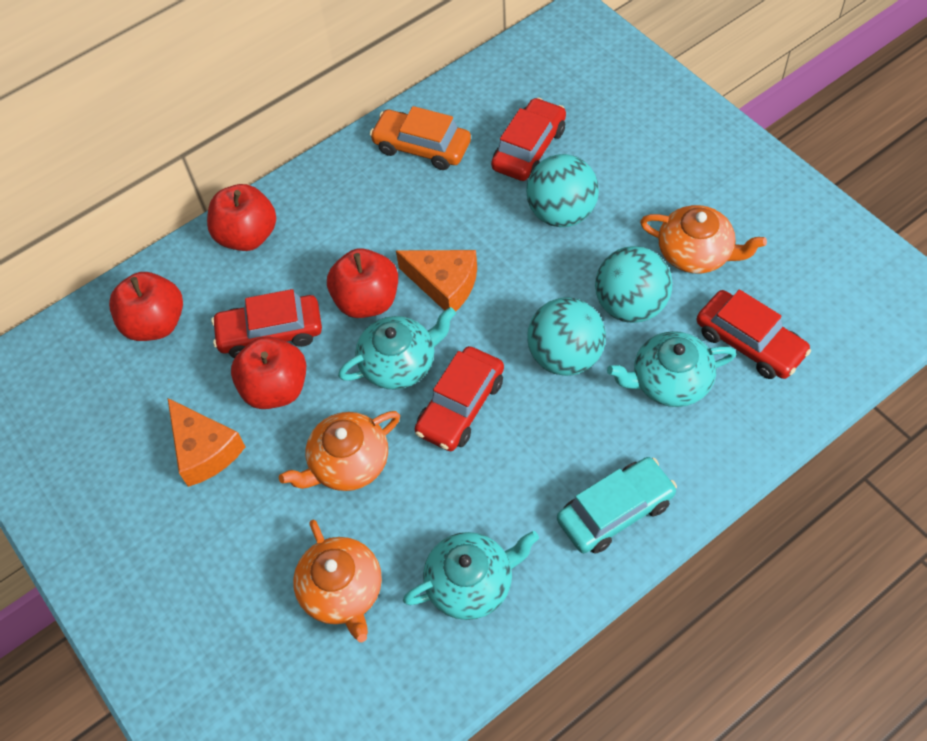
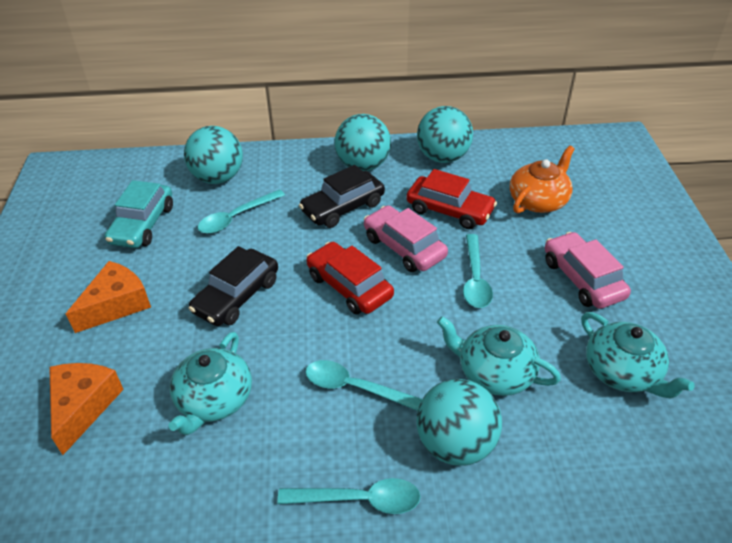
black car: none = 0 -> [189,246,278,326] [299,165,385,228] = 2
orange car: [370,106,471,170] = 1 -> none = 0
orange teapot: [279,411,400,491] [293,520,382,642] [640,205,767,273] = 3 -> [510,146,575,213] = 1
pink car: none = 0 -> [364,205,448,272] [545,232,631,309] = 2
red apple: [109,272,183,341] [207,184,276,251] [231,336,306,409] [327,248,398,318] = 4 -> none = 0
red car: [211,289,322,358] [415,346,504,451] [491,98,566,181] [697,289,811,379] = 4 -> [306,242,394,314] [406,169,497,229] = 2
turquoise ball: [526,154,599,227] [527,297,606,376] [595,246,672,323] = 3 -> [184,126,243,184] [335,114,391,171] [416,379,502,466] [417,106,473,163] = 4
turquoise spoon: none = 0 -> [198,190,285,234] [277,478,421,514] [306,360,422,411] [463,234,493,308] = 4

